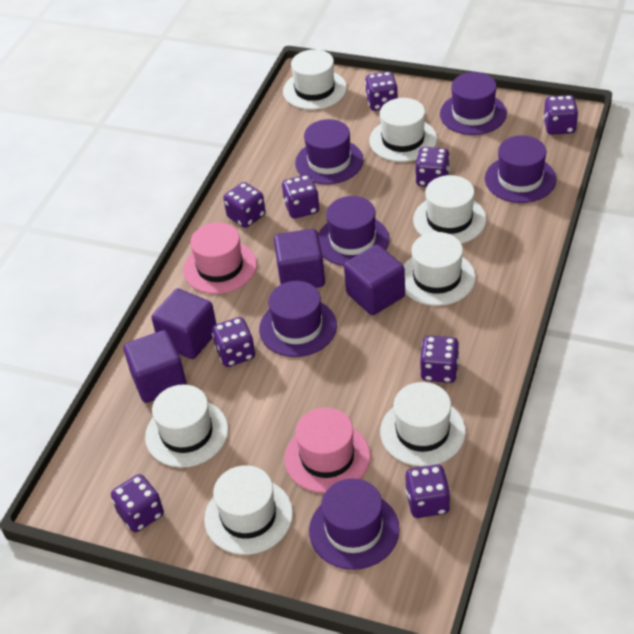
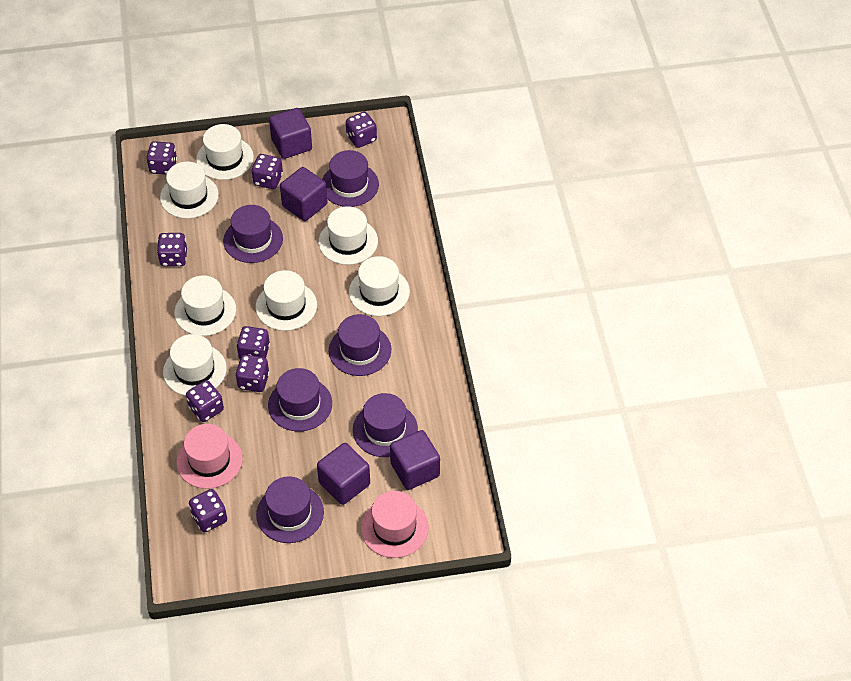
purple dice: [111,474,164,532] [212,317,255,367] [223,182,266,228] [282,175,320,219] [365,71,398,111] [405,465,450,518] [415,147,450,187] [420,335,459,383] [543,95,578,135] = 9 -> [147,141,177,175] [157,233,187,266] [186,380,224,422] [189,489,227,532] [236,355,269,392] [237,326,270,359] [252,154,283,189] [346,112,377,148] = 8

